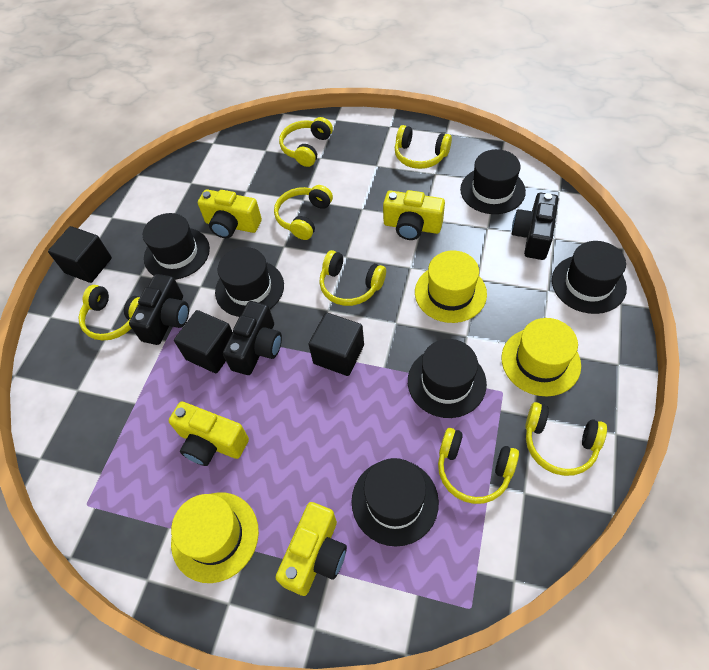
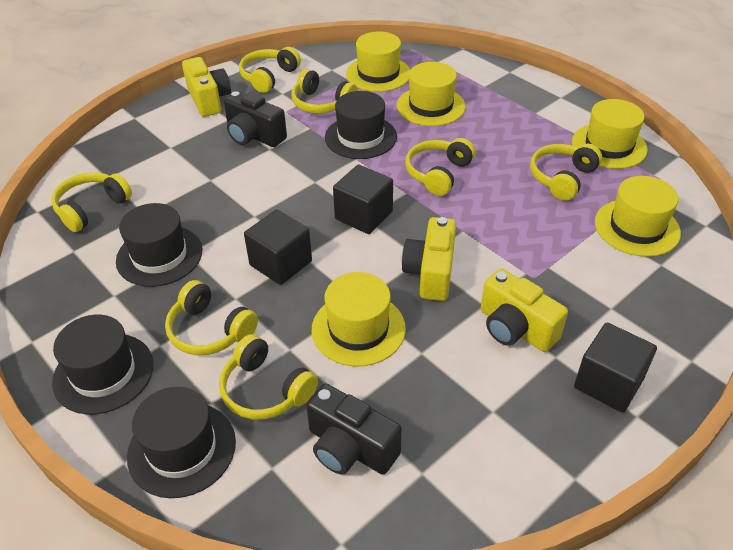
black camera: [129,274,189,345] [223,301,282,375] [512,193,559,260] = 3 -> [224,91,287,147] [306,383,402,475] = 2
black hat: [143,213,210,280] [215,247,284,317] [351,458,439,547] [408,339,487,418] [460,149,526,214] [552,241,627,314] = 6 -> [52,314,153,414] [116,203,202,287] [127,387,236,498] [325,91,397,159] = 4
yellow camera: [169,401,249,466] [198,189,262,238] [276,502,347,596] [383,190,445,240] = 4 -> [182,57,231,117] [402,217,456,301] [481,269,568,352] = 3
yellow hat: [171,492,259,583] [415,251,487,323] [501,318,581,396] = 3 -> [312,272,406,366] [346,31,410,92] [397,62,466,126] [572,99,648,169] [595,176,681,257] = 5

